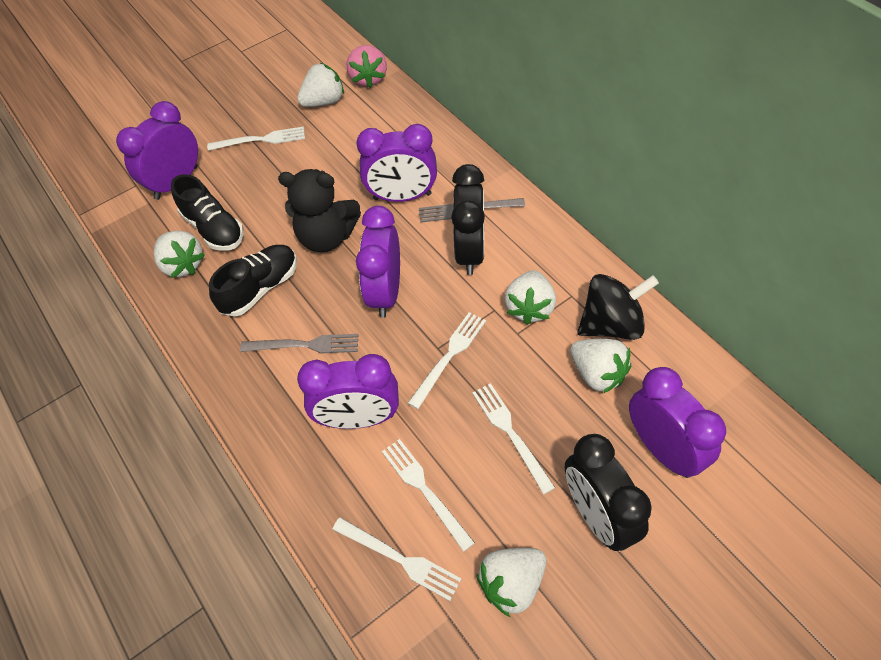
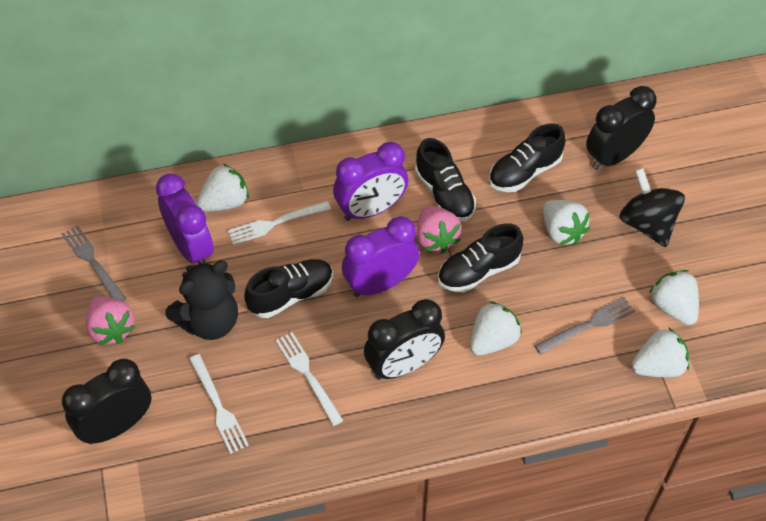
black clock: [451,164,485,275] [565,434,652,551] = 2 -> [62,359,152,444] [364,299,445,380] [586,86,656,170] = 3
black shoe: [171,174,244,251] [209,245,297,317] = 2 -> [244,259,333,318] [415,138,476,222] [438,223,523,293] [489,123,565,192] = 4
pink strawberry: [347,45,387,88] = 1 -> [86,296,135,345] [416,206,461,254] = 2
purple clock: [116,101,198,200] [297,354,399,429] [356,124,437,202] [356,206,400,318] [629,367,726,478] = 5 -> [156,174,214,264] [333,142,408,221] [342,216,419,297] = 3
white fork: [207,127,305,151] [332,517,462,601] [382,439,475,552] [408,312,486,409] [472,383,555,495] = 5 -> [189,354,249,454] [227,201,331,245] [276,332,344,426] = 3

